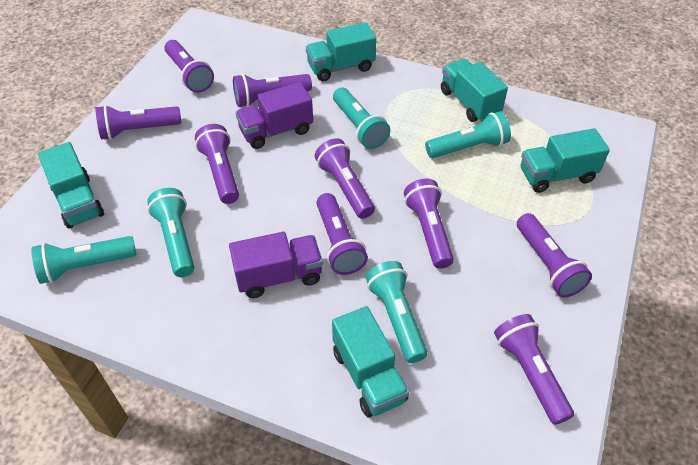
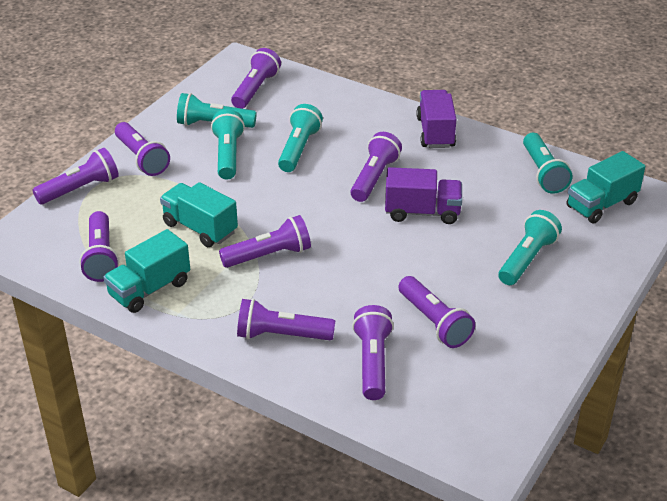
turquoise truck: [38,142,104,229] [306,22,376,81] [332,306,409,417] [441,59,508,122] [521,128,610,193] = 5 -> [103,229,190,313] [160,182,238,247] [567,151,646,224] = 3

